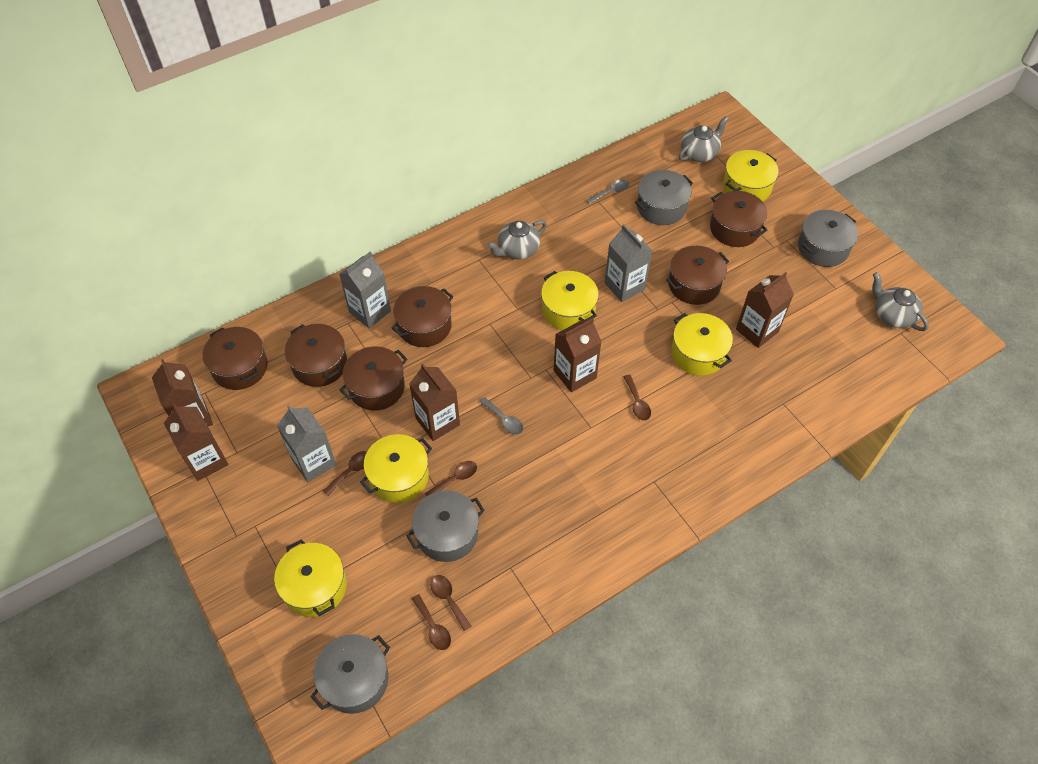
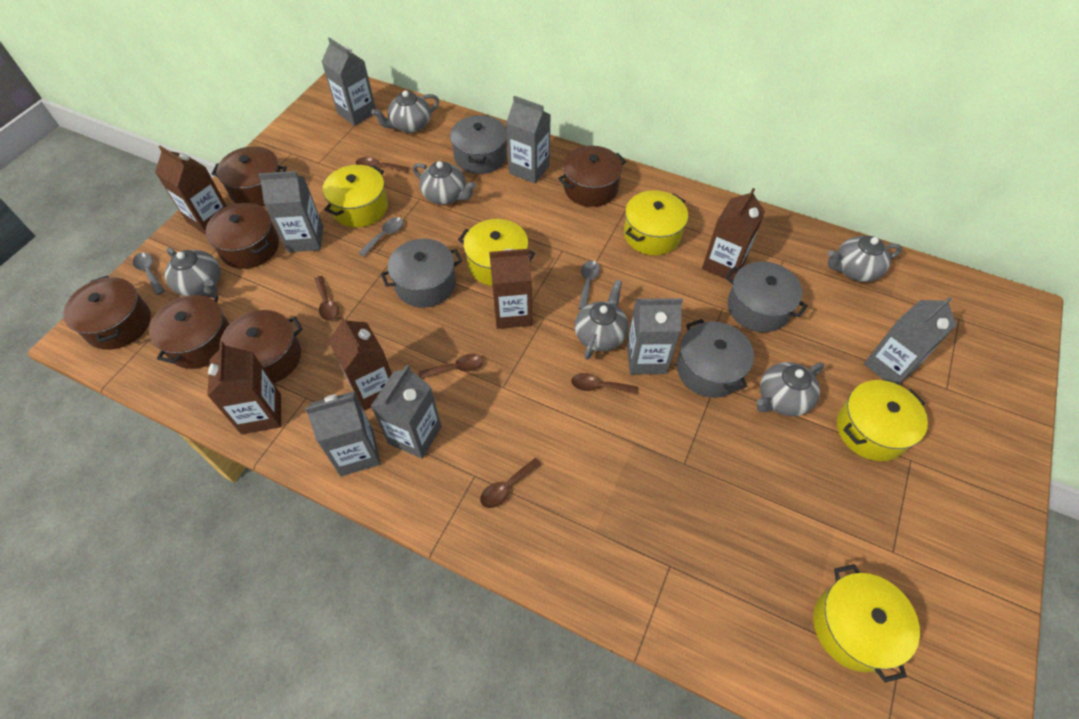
grey carton: [277,405,337,482] [339,251,391,328] [604,224,652,302] = 3 -> [258,171,323,252] [305,391,380,476] [322,37,376,126] [371,365,442,459] [506,96,551,184] [627,298,683,374] [864,297,956,385] = 7
grey spoon: [479,397,523,435] [586,179,629,204] = 2 -> [133,252,165,295] [358,217,403,256] [578,261,600,309] = 3
grey teapot: [487,220,547,260] [679,116,728,162] [872,272,929,331] = 3 -> [165,247,220,296] [371,90,439,133] [413,161,476,205] [575,280,628,360] [757,362,824,416] [828,236,902,282] = 6

